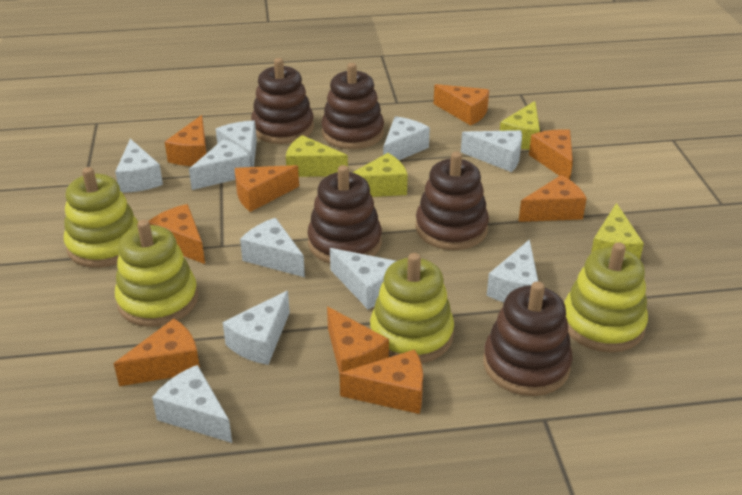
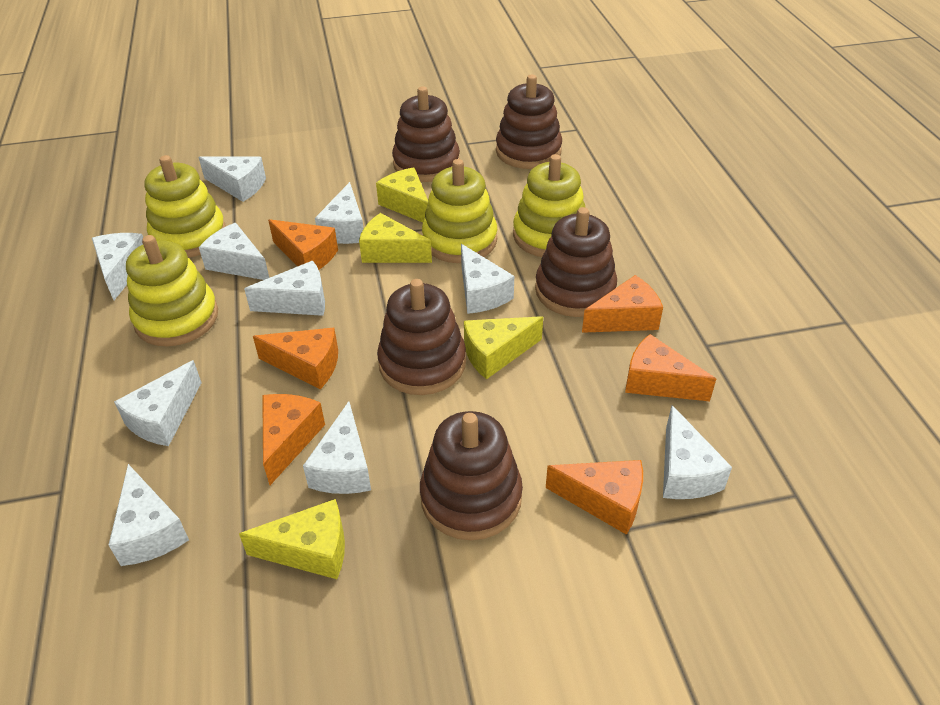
orange cheese: [114,318,200,386] [148,204,205,264] [165,115,206,166] [235,165,299,212] [327,307,389,373] [339,350,423,414] [434,84,489,126] [518,175,587,222] [529,129,573,180] = 9 -> [253,328,338,389] [262,394,325,485] [268,219,338,270] [546,460,643,535] [582,275,663,333] [625,334,716,401] = 6

